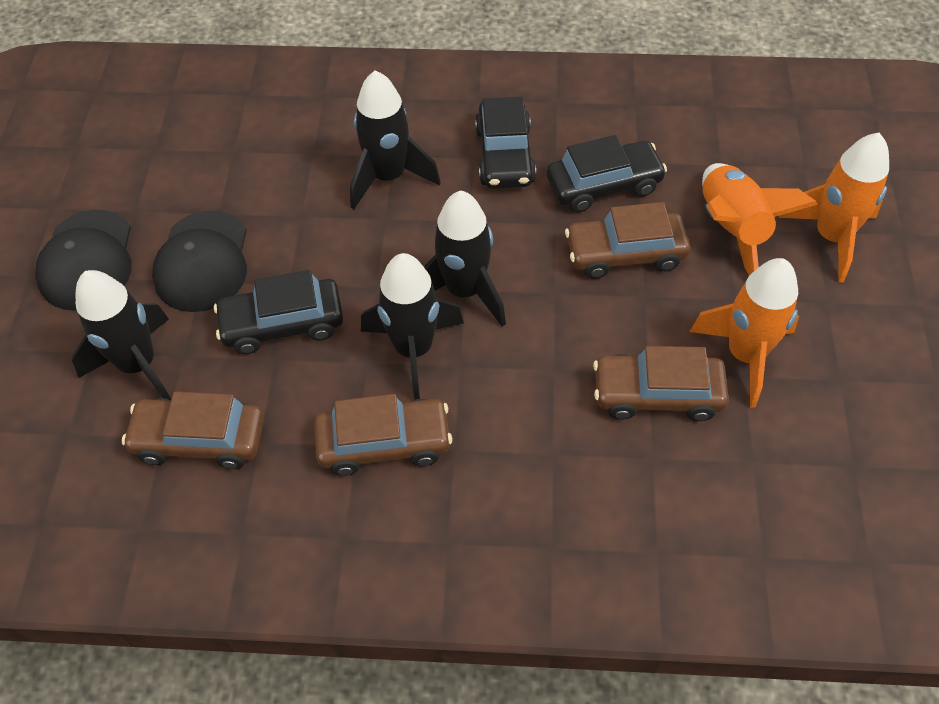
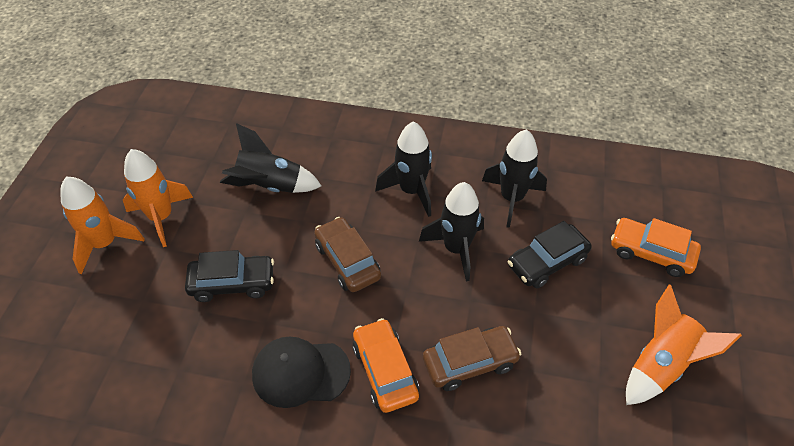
black cap: [35,210,131,311] [152,210,247,312] = 2 -> [252,336,351,408] = 1
black car: [214,270,343,354] [475,97,536,189] [547,135,667,212] = 3 -> [185,250,274,302] [508,221,592,288] = 2
brown car: [122,391,264,469] [314,394,452,476] [565,202,690,279] [593,346,729,421] = 4 -> [314,217,381,292] [423,326,521,391] = 2
orange car: none = 0 -> [352,318,419,413] [611,218,701,277] = 2

